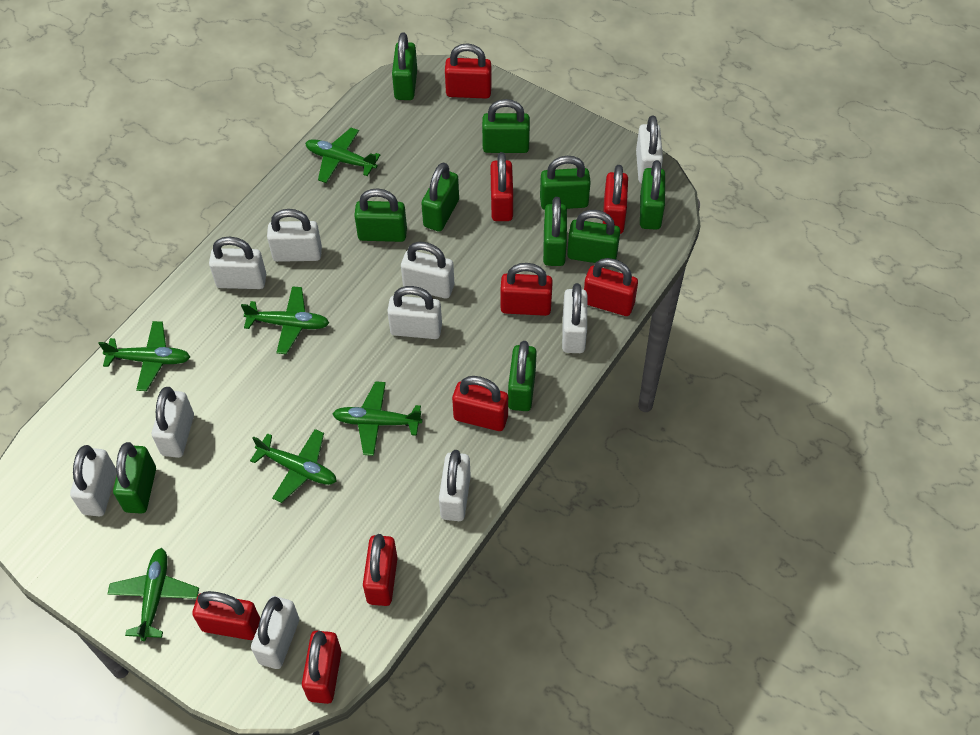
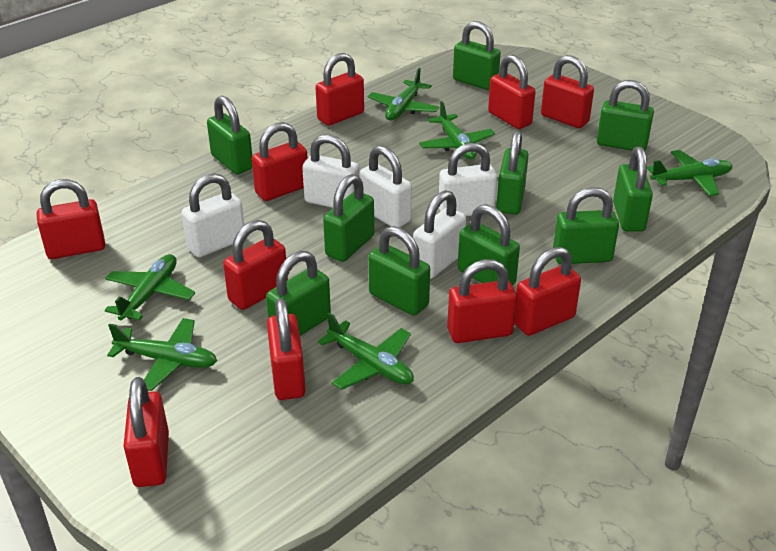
red padlock: [192,591,260,640] [302,631,341,704] [363,534,398,606] [445,43,492,99] [452,376,508,431] [491,152,513,221] [500,263,553,316] [584,258,638,316] [603,165,628,234] = 9 -> [37,179,105,259] [123,377,169,487] [223,220,288,310] [252,122,307,201] [267,298,306,400] [316,53,364,126] [447,259,517,343] [488,54,535,129] [514,247,581,336] [541,55,594,128] = 10
white padlock: [70,445,117,516] [152,387,194,458] [209,237,266,289] [251,596,299,669] [267,209,322,262] [387,286,442,339] [401,242,454,299] [439,450,471,521] [562,283,587,353] [636,115,663,184] = 10 -> [182,173,244,257] [302,134,360,208] [359,145,412,227] [413,190,466,279] [439,143,497,216] = 5

